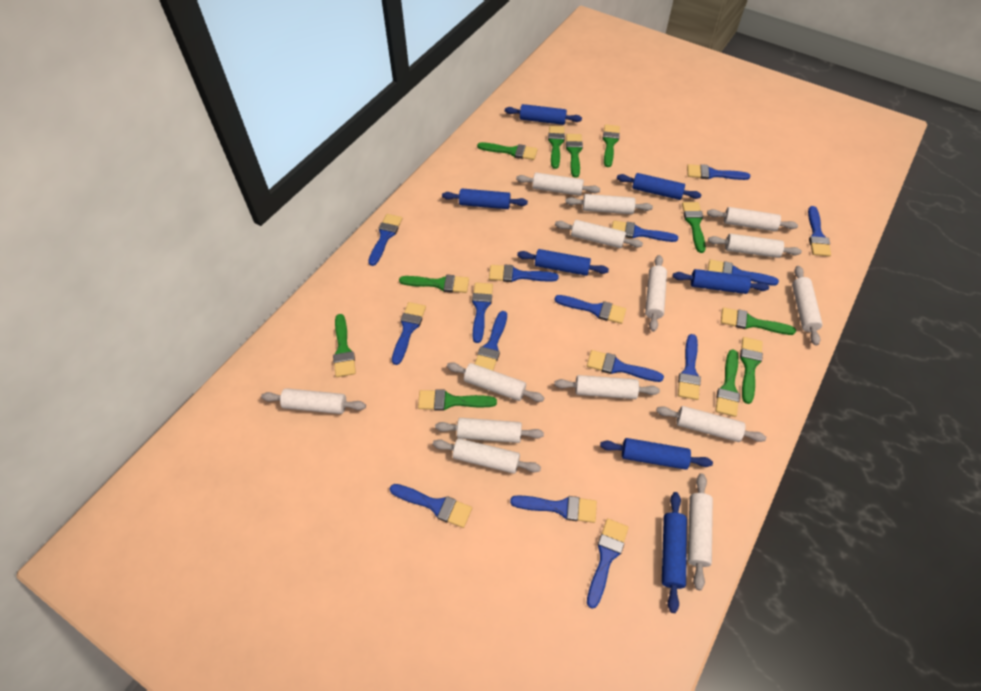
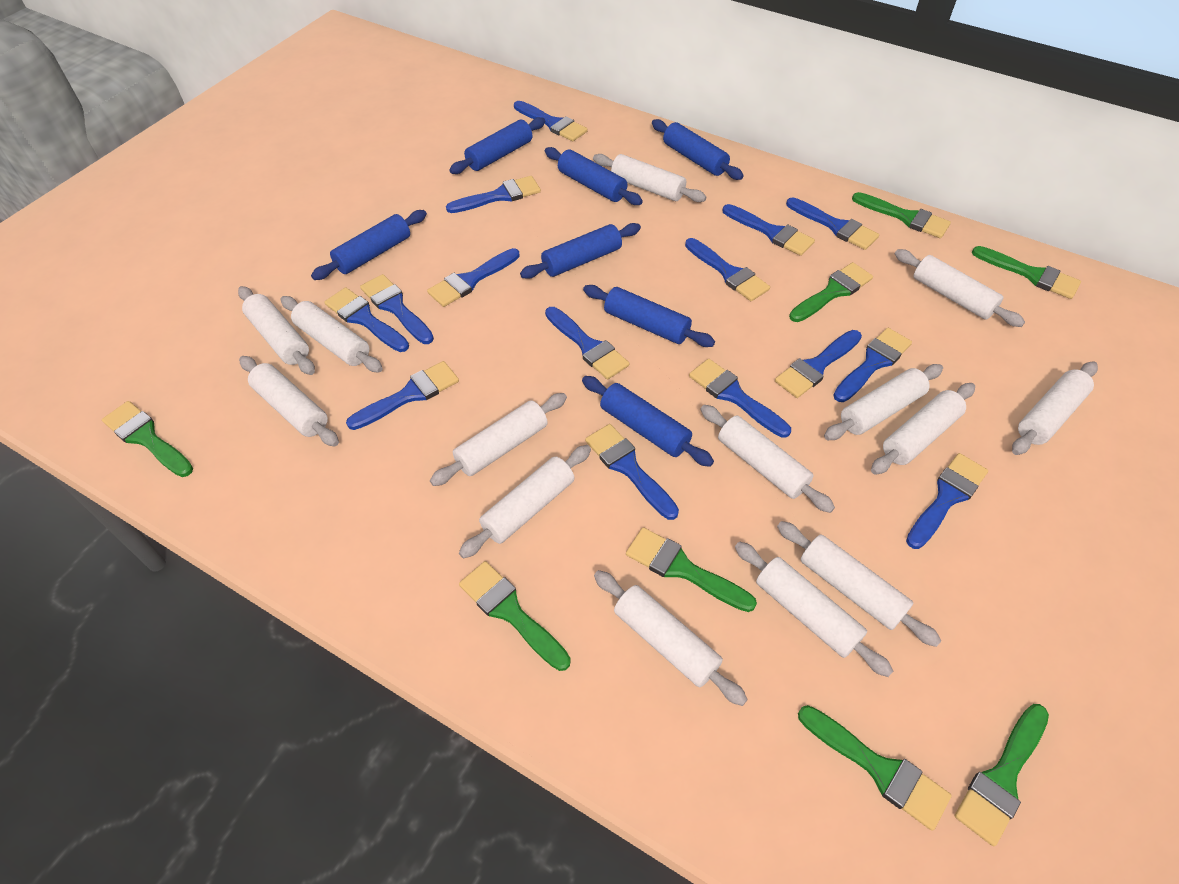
green brush: [333,314,356,377] [399,275,469,293] [418,389,497,411] [477,142,538,160] [548,126,565,169] [566,134,583,177] [603,124,620,167] [682,202,706,253] [715,349,740,417] [721,307,796,335] [740,337,763,404] = 11 -> [102,401,193,477] [459,561,571,671] [626,527,757,612] [789,262,873,322] [798,705,952,831] [852,192,951,238] [955,704,1049,846] [972,246,1081,299] = 8

